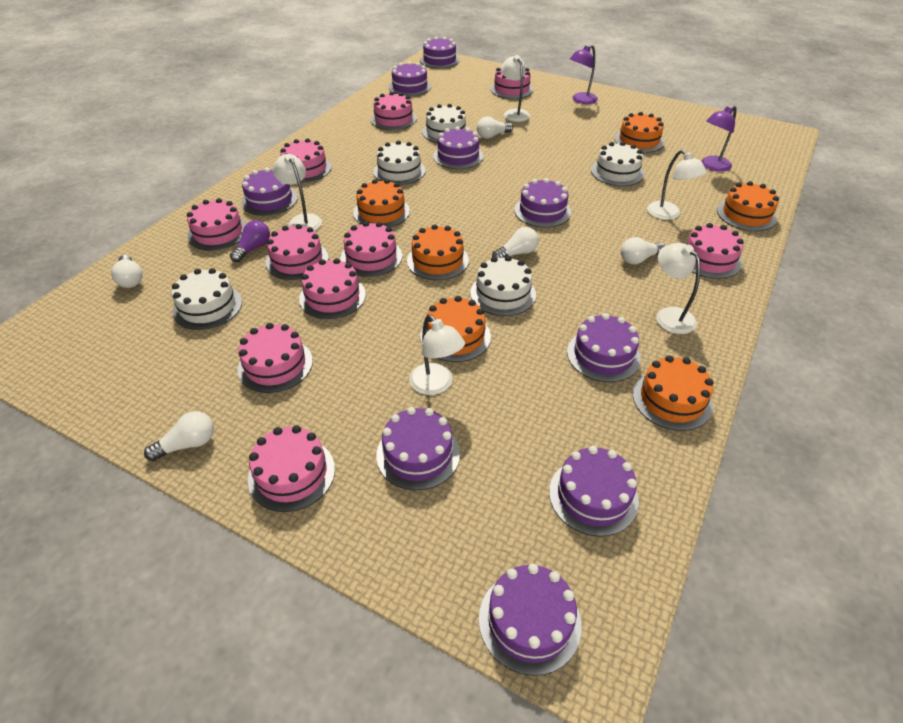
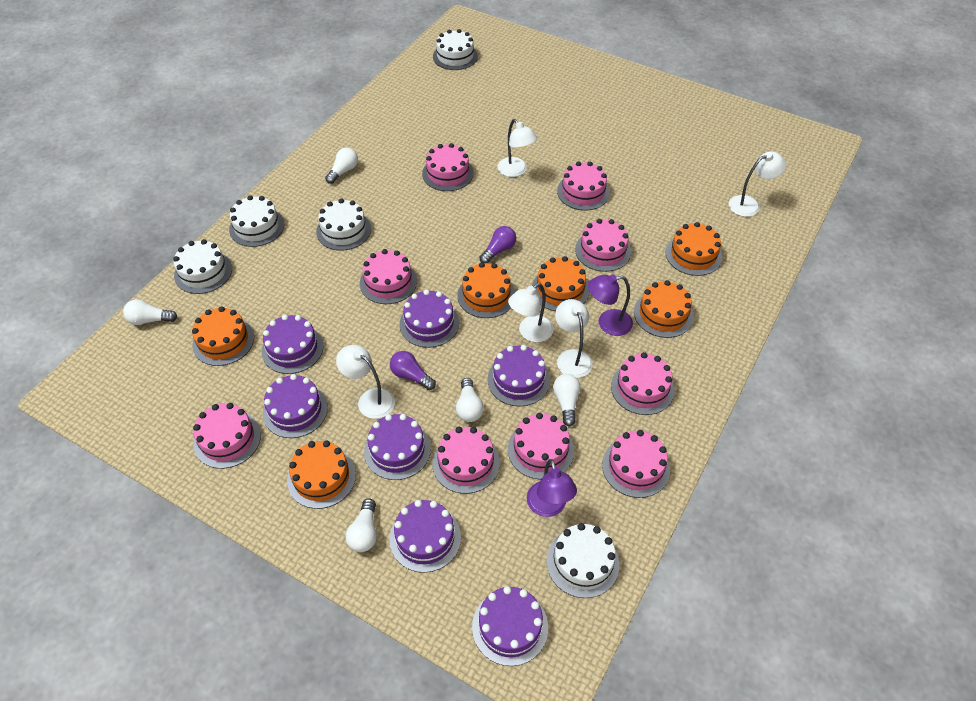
pink cake: [187,198,247,251] [238,323,313,393] [248,425,335,512] [266,224,329,280] [280,138,331,183] [299,258,366,319] [340,221,402,277] [371,92,417,130] [490,68,533,99] [686,223,744,279] = 10 -> [193,403,261,469] [360,249,417,304] [422,143,474,191] [432,427,500,494] [508,413,574,480] [557,161,610,210] [575,219,631,272] [602,430,670,498] [611,352,675,415] = 9
purple cake: [241,167,298,216] [376,407,460,490] [389,61,431,96] [420,37,460,68] [433,126,483,169] [479,564,582,676] [514,178,571,228] [549,446,639,537] [567,313,641,382] = 9 -> [262,315,323,374] [263,374,328,438] [364,414,431,480] [390,500,461,573] [400,289,459,348] [472,586,548,666] [487,345,550,407] = 7
purple light bulb: [230,220,270,262] = 1 -> [390,351,436,390] [479,226,516,263] = 2

